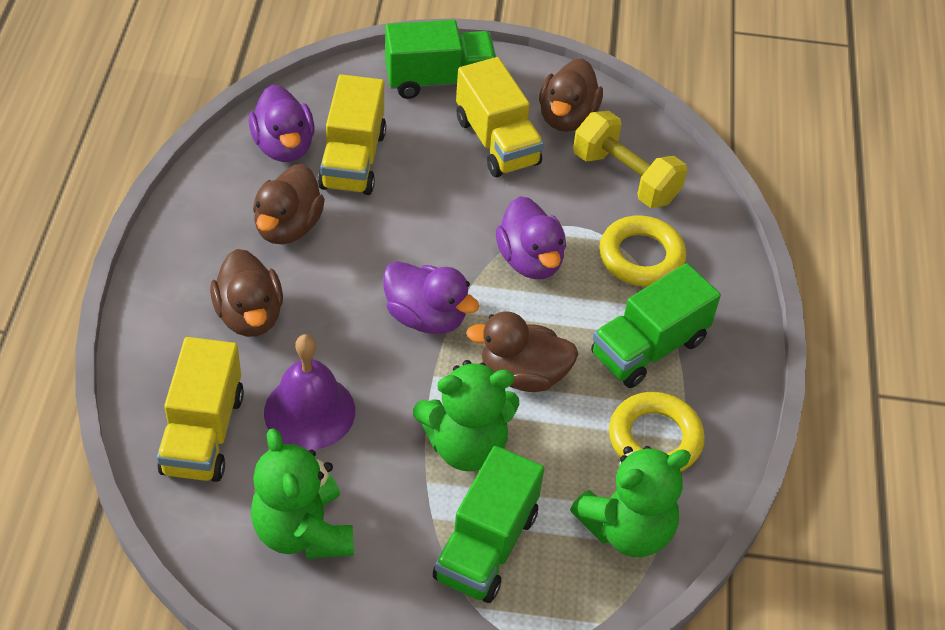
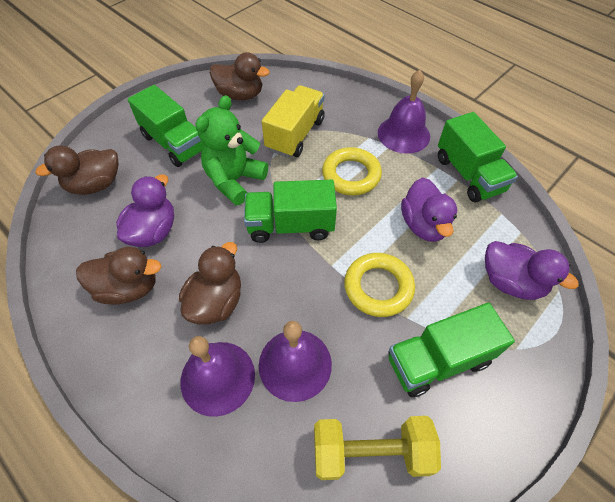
green teddy bear: [251,428,354,559] [413,360,519,471] [570,446,691,557] = 3 -> [195,95,268,205] = 1
green truck: [385,20,496,99] [433,446,544,603] [591,263,721,388] = 3 -> [128,85,204,167] [244,180,337,243] [389,303,515,397] [438,112,518,203] = 4
purple bell: [264,334,355,450] = 1 -> [180,336,255,417] [259,321,332,402] [378,70,430,154] = 3
yellow truck: [157,337,244,482] [318,74,386,195] [456,57,544,177] = 3 -> [262,85,325,158] = 1

